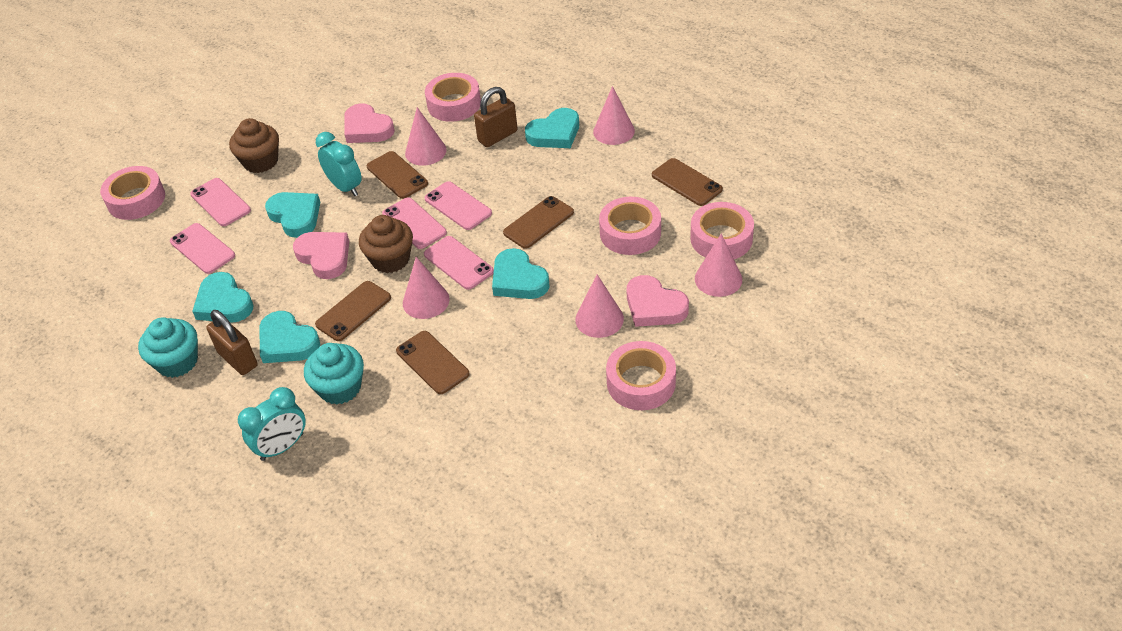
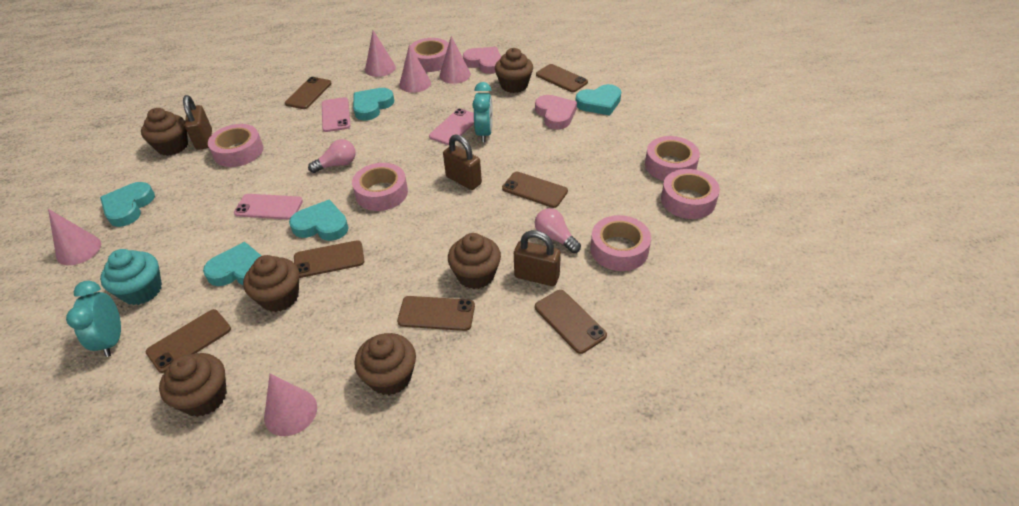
brown cupcake: [229,118,279,173] [359,215,413,273] = 2 -> [141,108,188,156] [159,353,227,417] [243,255,299,312] [354,333,416,395] [448,233,501,289] [495,48,533,93] = 6
brown padlock: [206,310,258,375] [474,87,518,147] = 2 -> [183,95,212,150] [443,135,482,190] [514,230,561,286] = 3
brown phone: [315,281,391,341] [367,151,428,199] [396,331,470,394] [503,196,574,249] [652,158,723,206] = 5 -> [146,309,231,373] [285,77,332,109] [294,240,364,278] [397,296,475,331] [502,172,568,208] [535,290,607,354] [536,64,588,92] = 7
pink heart: [293,232,349,279] [344,103,395,143] [627,275,689,327] = 3 -> [463,47,501,74] [535,95,577,129] = 2
pink light bulb: none = 0 -> [308,139,356,173] [535,208,581,253] = 2
pink phone: [170,223,235,274] [190,178,251,226] [382,197,447,249] [424,236,494,290] [425,181,492,230] = 5 -> [234,194,303,220] [322,97,350,132] [429,108,474,145] = 3
pink tape: [100,166,165,220] [425,73,481,122] [599,197,661,255] [606,341,676,410] [690,202,754,259] = 5 -> [208,124,263,167] [352,163,408,211] [410,38,449,72] [590,215,651,271] [645,136,700,181] [661,169,720,219] = 6
turquoise cupcake: [138,317,198,378] [304,343,364,405] = 2 -> [100,249,162,305] = 1

